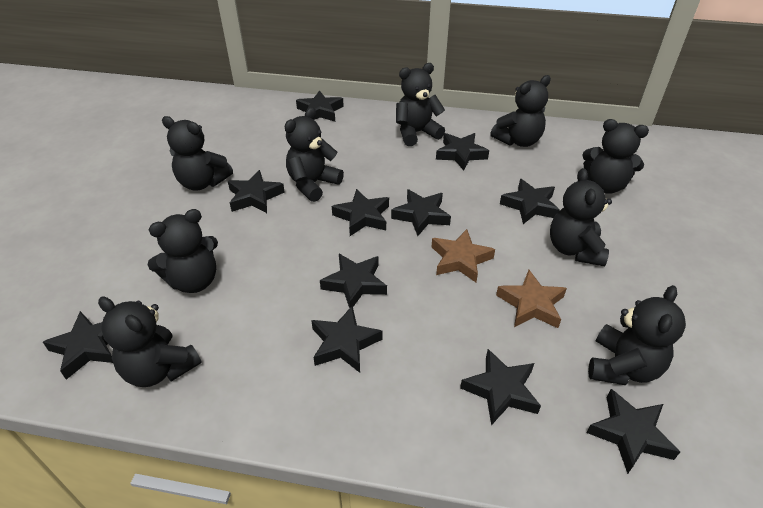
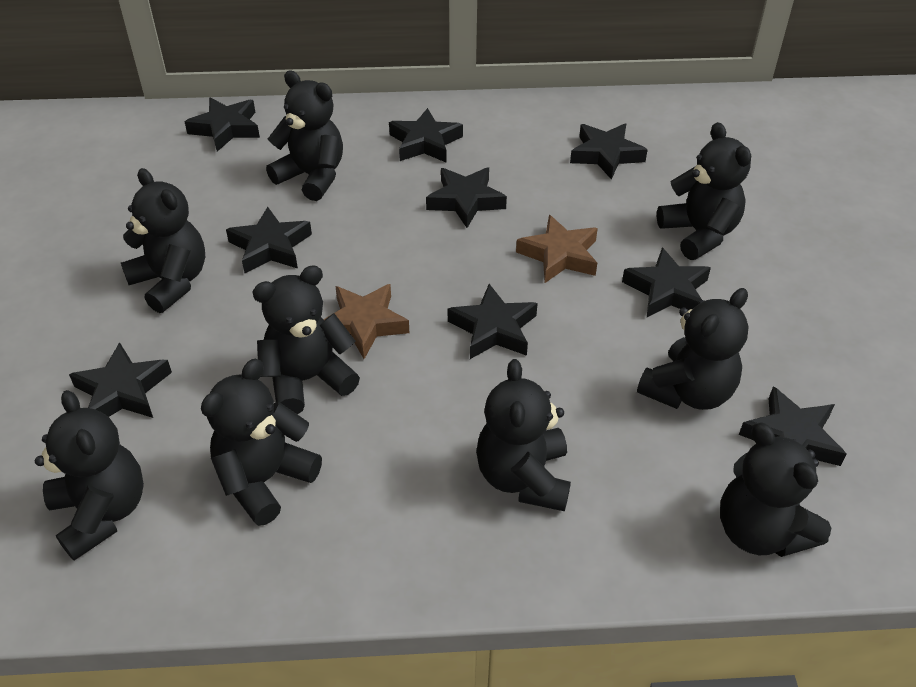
black star: [43,311,113,380] [228,170,285,213] [296,90,344,121] [311,306,382,373] [320,254,387,308] [332,189,389,236] [391,189,451,236] [436,133,489,170] [460,349,541,425] [500,179,560,224] [586,389,680,474] = 11 -> [69,342,172,418] [185,98,260,152] [226,207,312,273] [389,108,463,162] [426,167,507,228] [448,284,538,359] [570,123,648,180] [622,248,711,317] [739,386,846,466] = 9

